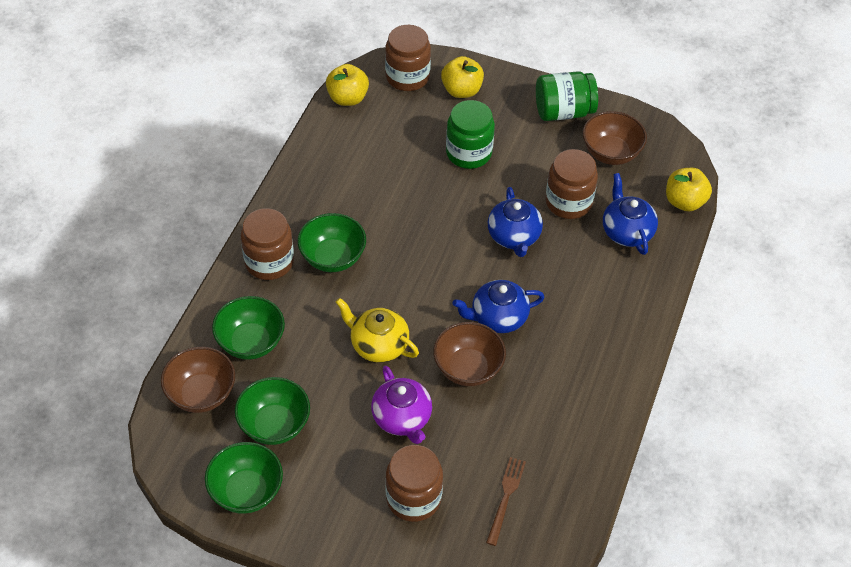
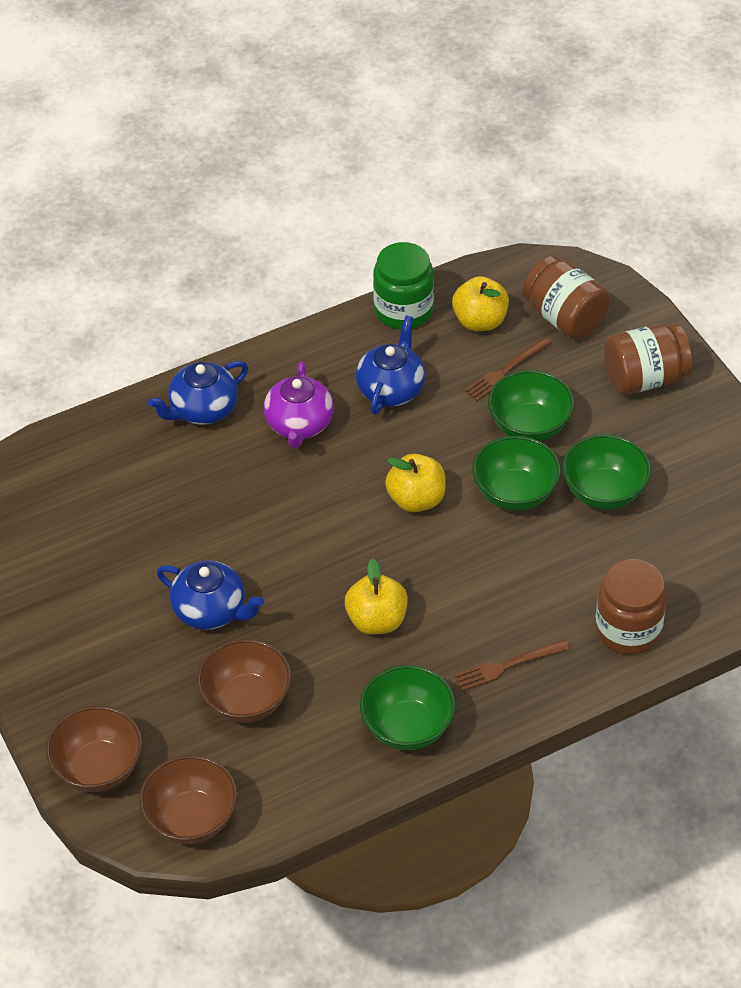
brown fork: [486,457,526,546] = 1 -> [454,640,570,691] [465,337,552,401] = 2
brown jar: [241,208,294,280] [385,25,431,91] [385,445,443,522] [545,149,598,219] = 4 -> [523,256,610,339] [595,559,667,655] [604,324,692,395] = 3
green jar: [446,100,495,169] [536,71,598,121] = 2 -> [373,242,434,330] = 1
yellow teapot: [336,298,419,363] = 1 -> none = 0

